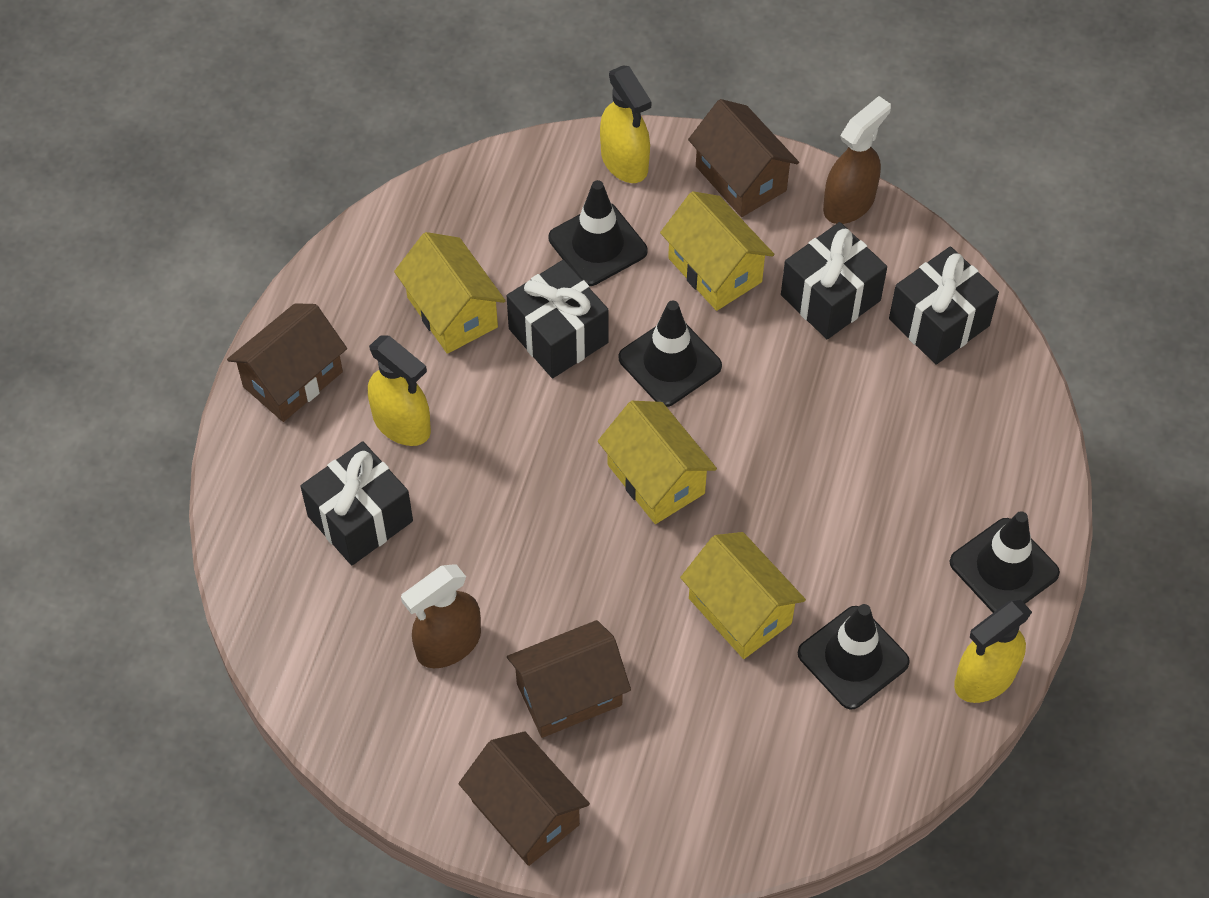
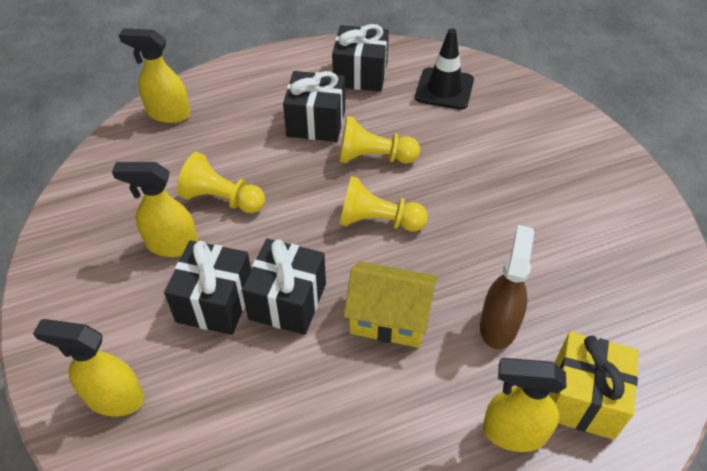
black traffic cone: [549,180,647,286] [619,301,722,407] [798,604,910,710] [949,511,1060,613] = 4 -> [415,28,474,110] = 1
brown house: [227,303,347,422] [458,731,590,866] [507,620,631,738] [688,99,799,217] = 4 -> none = 0
brown spray bottle: [401,564,481,668] [823,96,891,224] = 2 -> [480,225,534,349] = 1
yellow gift: none = 0 -> [550,332,639,440] = 1
yellow house: [394,232,506,354] [598,401,717,524] [660,191,774,311] [680,532,806,659] = 4 -> [344,261,437,348] = 1
yellow pawn: none = 0 -> [177,152,265,213] [339,116,420,164] [339,176,428,231] = 3
yellow spray bottle: [368,335,431,446] [600,65,651,183] [954,600,1032,703] = 3 -> [33,319,145,416] [112,162,198,257] [119,28,191,123] [482,358,566,452] = 4

